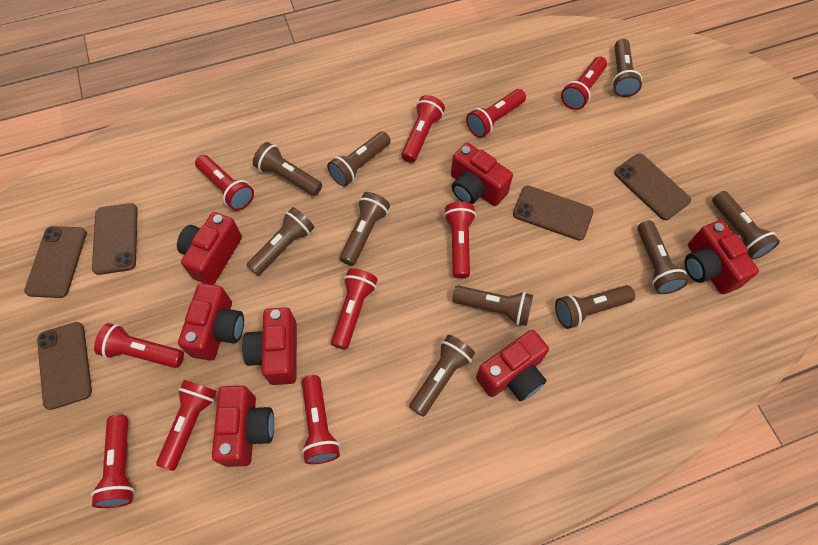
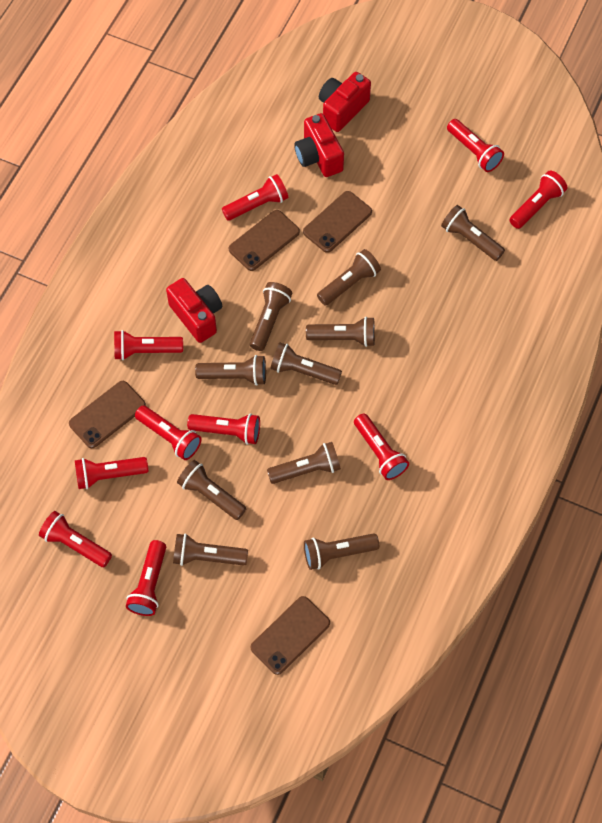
brown phone: [24,226,87,298] [37,322,92,410] [92,203,138,275] [513,186,594,241] [614,154,691,220] = 5 -> [69,381,146,448] [229,210,300,271] [251,596,330,675] [303,191,372,253] = 4
red camera: [177,212,242,285] [178,283,244,361] [212,386,274,467] [242,307,297,385] [451,143,513,206] [476,330,549,401] [685,220,759,294] = 7 -> [166,278,222,343] [294,113,344,177] [319,72,371,132] = 3

